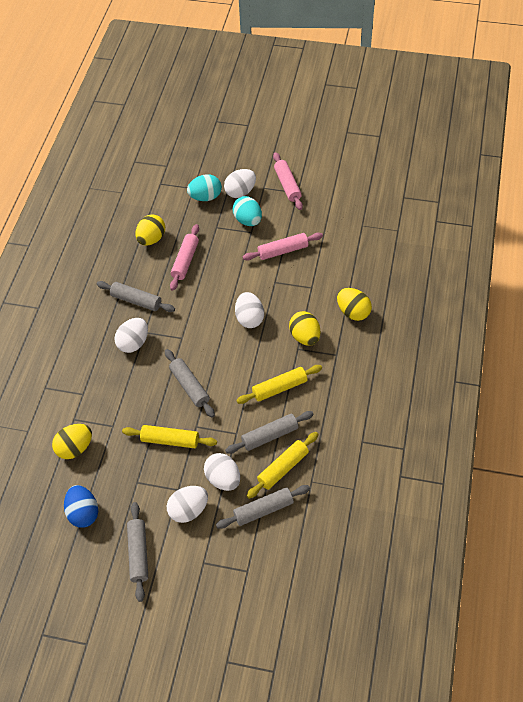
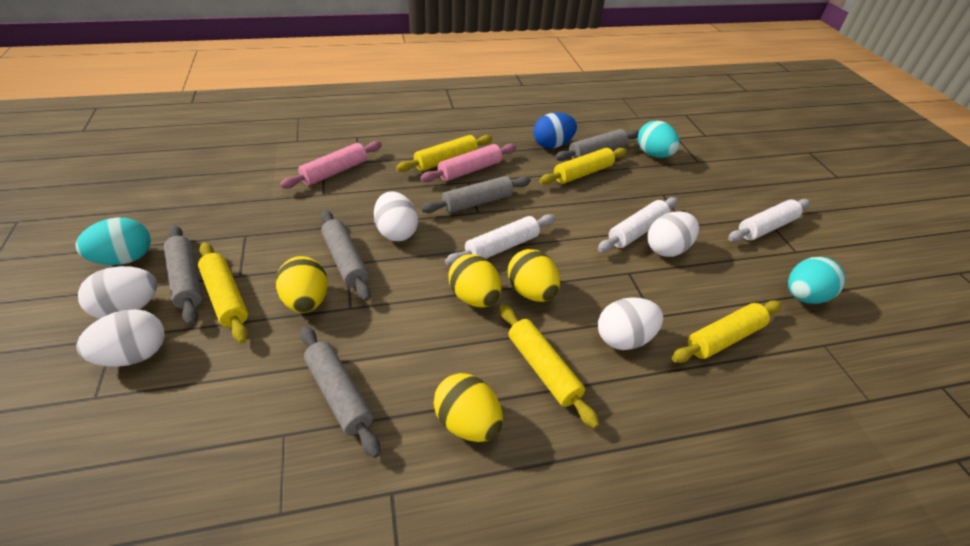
pink rolling pin: [170,224,199,291] [243,233,323,261] [273,152,303,210] = 3 -> [280,141,382,189] [420,144,516,182] = 2
turquoise egg: [187,174,222,201] [232,196,262,226] = 2 -> [75,217,151,265] [638,120,680,158] [788,257,845,304] = 3
white rolling pin: none = 0 -> [445,214,556,266] [598,197,678,252] [728,199,810,242] = 3
yellow rolling pin: [122,425,217,448] [236,365,322,404] [247,432,318,499] = 3 -> [198,242,248,343] [396,135,493,172] [500,304,599,429] [539,148,627,185] [672,300,782,363] = 5

